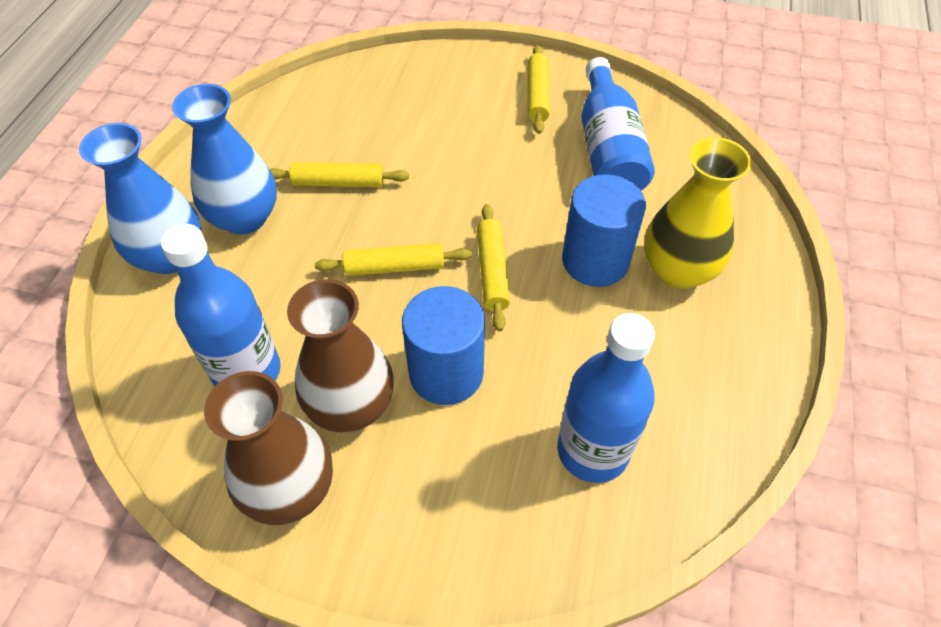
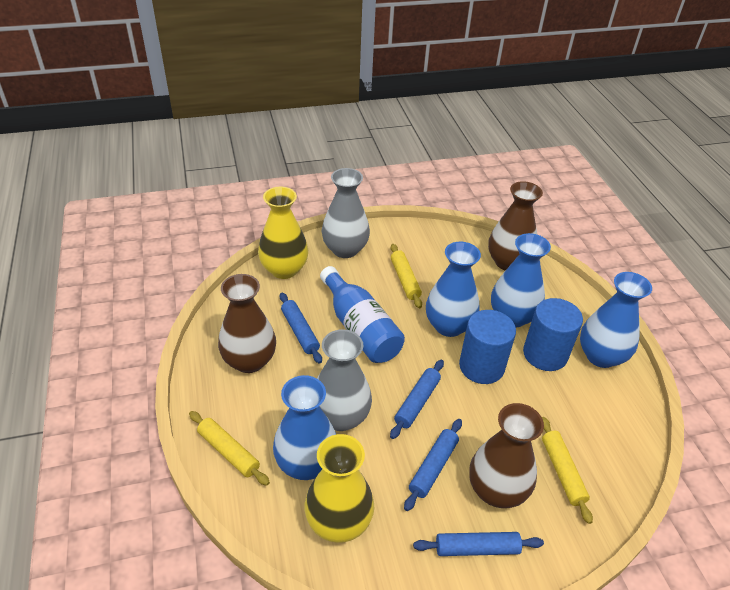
blue bottle: [160,224,281,386] [557,313,655,483] [581,57,655,191] = 3 -> [320,266,405,363] = 1
blue rolling pin: none = 0 -> [280,293,322,364] [390,360,444,439] [404,419,462,511] [413,532,544,556] = 4
blue vase: [79,123,202,274] [172,84,277,235] = 2 -> [273,375,336,480] [426,242,481,337] [491,233,551,327] [580,272,652,368] = 4
brown vase: [204,371,333,525] [287,279,394,432] = 2 -> [218,274,276,373] [469,403,544,508] [488,181,543,271] = 3
grey vase: none = 0 -> [317,329,372,431] [322,168,370,258] = 2
yellow rolling pin: [269,162,409,187] [315,243,472,276] [477,204,510,331] [528,45,550,134] = 4 -> [189,411,270,486] [391,244,422,309] [542,417,593,524] = 3
yellow vase: [644,137,752,289] = 1 -> [258,187,308,279] [304,434,374,543] = 2

